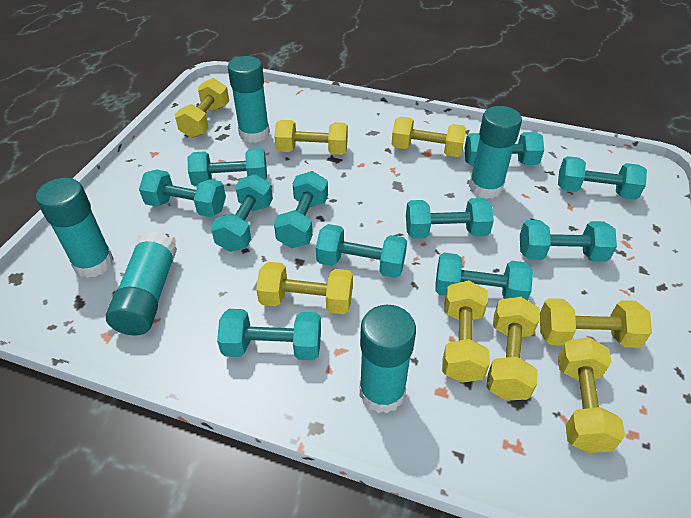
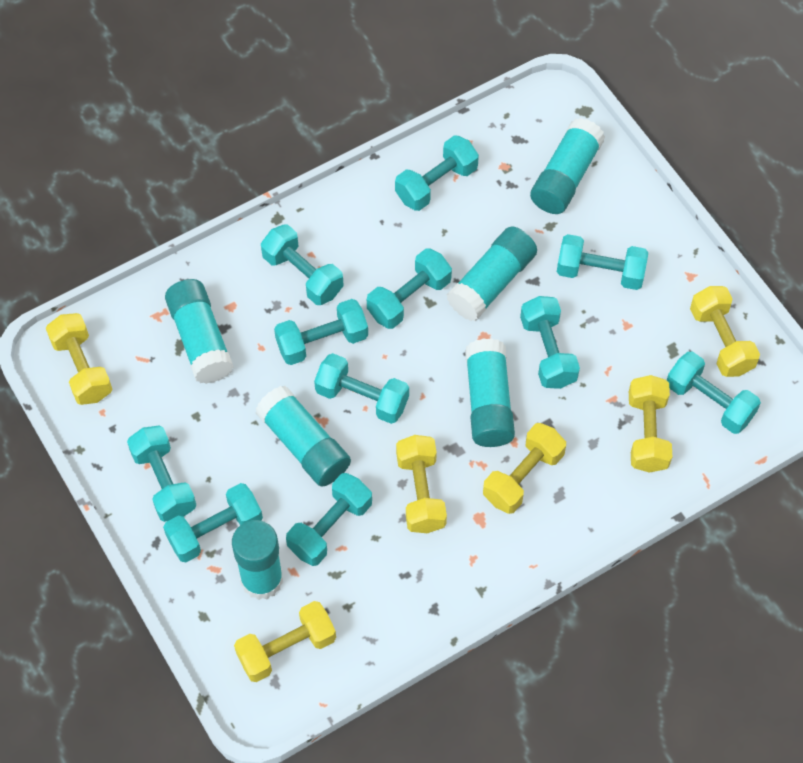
turquoise glue stick: [36,178,114,278] [106,231,177,336] [228,56,270,143] [360,305,416,413] [469,106,522,199] = 5 -> [165,279,234,384] [232,520,283,600] [256,386,351,487] [447,227,537,321] [465,338,515,447] [530,118,605,214] = 6
yellow dumbbell: [175,78,229,138] [256,262,353,314] [274,120,348,155] [392,117,466,157] [442,280,490,383] [486,296,540,401] [540,298,652,348] [558,337,625,453] = 8 -> [46,313,112,405] [234,601,336,682] [396,435,447,533] [483,423,566,514] [629,375,672,473] [690,286,760,377] = 6

